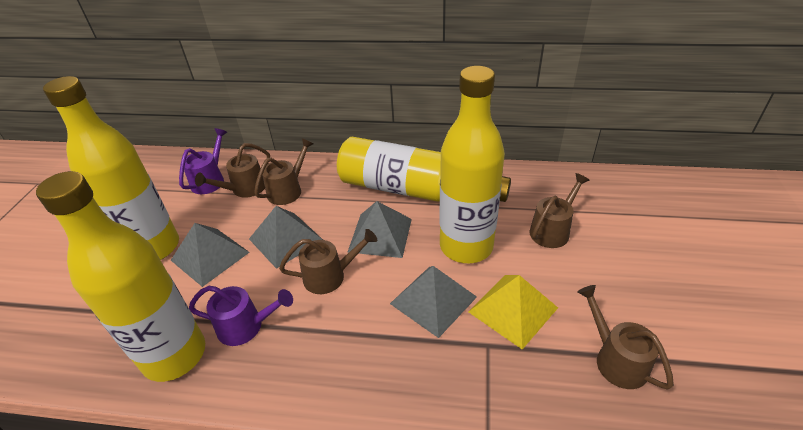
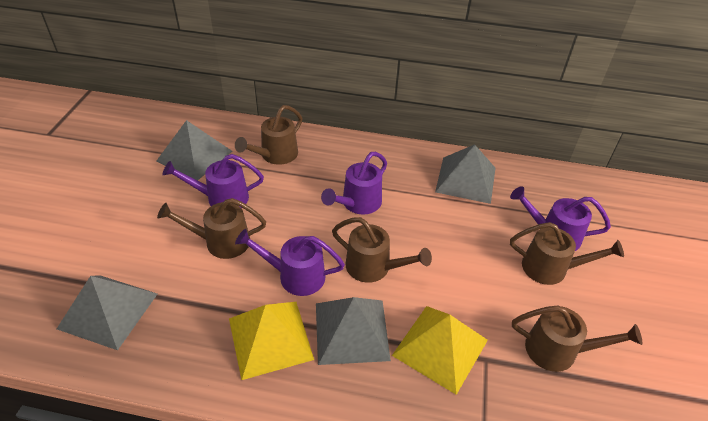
purple watering can: [179,128,227,194] [189,286,293,346] = 2 -> [162,154,264,208] [235,229,345,296] [321,152,387,215] [510,186,611,251] = 4
yellow bottle: [36,171,205,382] [43,76,179,260] [337,137,511,202] [439,66,505,263] = 4 -> none = 0
yellow pyramid: [468,275,558,349] = 1 -> [229,302,314,380] [392,306,488,395] = 2

